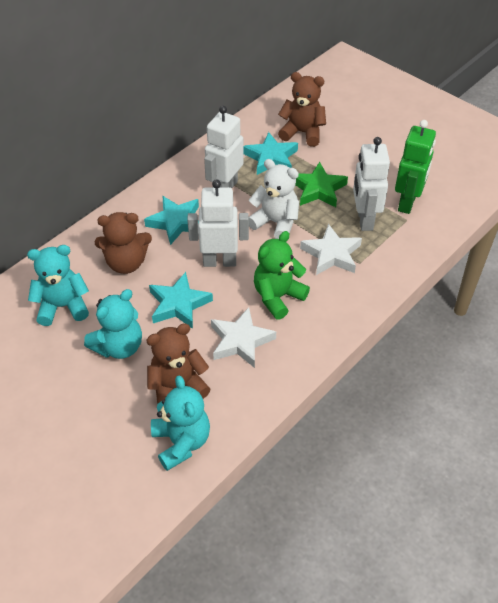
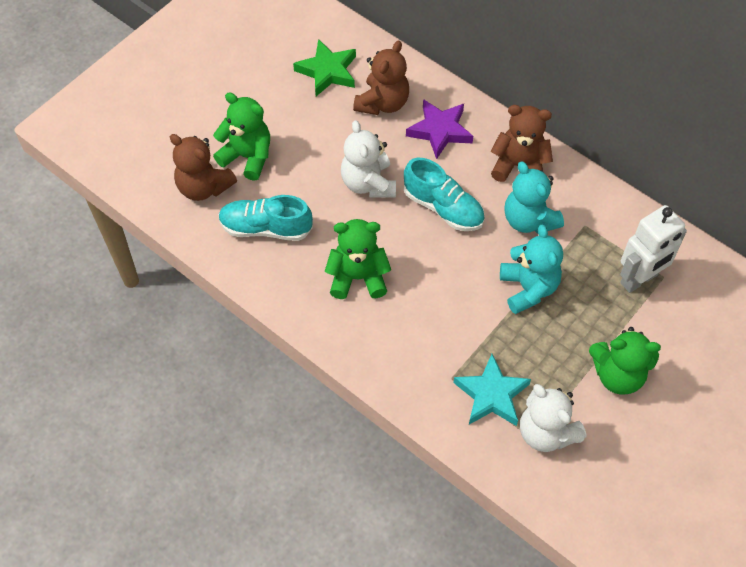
green robot: [395,120,436,214] = 1 -> none = 0
green teddy bear: [254,231,310,320] = 1 -> [213,92,270,181] [325,219,391,299] [589,327,661,395] = 3
purple star: none = 0 -> [406,99,473,159] = 1
turquoise shoe: none = 0 -> [218,195,313,241] [404,158,485,231] = 2
turquoise star: [144,196,199,245] [149,272,213,329] [243,132,298,175] = 3 -> [453,354,531,426] = 1
turquoise teddy bear: [27,245,89,326] [84,289,142,359] [151,376,210,471] = 3 -> [500,224,563,314] [504,161,564,234] = 2
white robot: [187,180,249,267] [204,106,244,188] [353,137,390,231] = 3 -> [620,205,687,293] = 1
white star: [211,307,276,368] [300,224,362,275] = 2 -> none = 0
white teddy bear: [249,159,299,239] = 1 -> [341,120,396,198] [520,384,586,452] = 2

